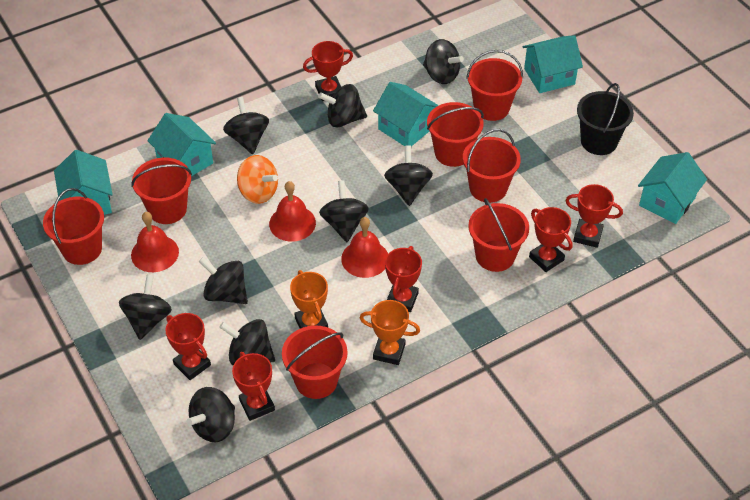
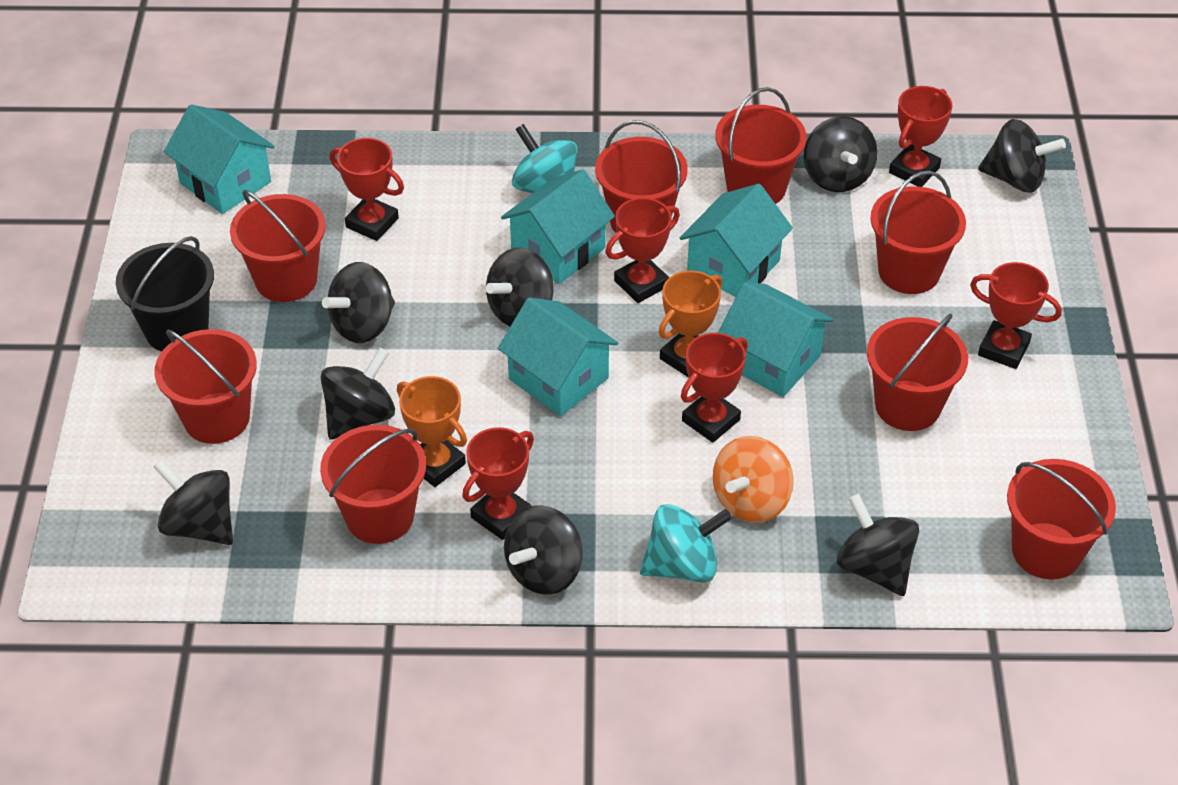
black spinning top: [119,275,172,340] [186,387,235,442] [199,257,248,304] [219,319,275,365] [223,97,269,154] [318,84,367,127] [319,181,369,242] [384,145,433,206] [423,39,464,84] = 9 -> [153,459,233,545] [320,347,395,440] [322,262,395,343] [486,248,554,326] [504,505,583,595] [804,116,878,192] [837,494,919,596] [978,119,1066,193] = 8
red bell: [131,212,179,272] [269,181,316,242] [341,217,388,278] = 3 -> none = 0
red bucket: [43,188,104,265] [131,158,192,224] [282,325,348,399] [427,102,484,167] [463,129,521,203] [466,50,523,121] [468,198,529,272] = 7 -> [154,329,257,444] [230,190,326,302] [320,425,426,544] [595,120,688,233] [715,87,807,204] [867,313,968,431] [871,171,966,294] [1007,459,1116,580] = 8
turquoise spinning top: none = 0 -> [512,124,578,193] [640,504,732,583] = 2

